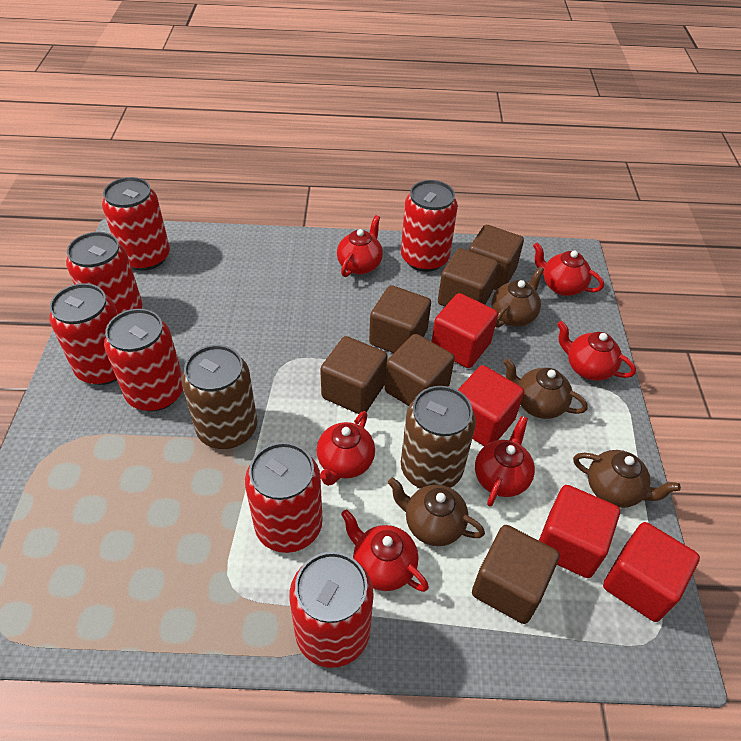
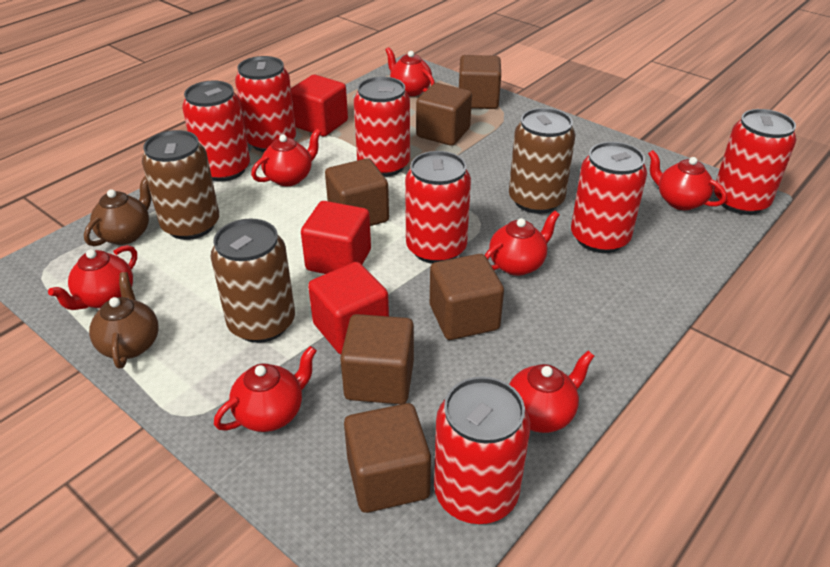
brown can: [181,345,257,449] [401,386,476,489] = 2 -> [142,130,219,240] [210,219,295,343] [509,108,576,214] = 3
brown teapot: [388,478,485,546] [491,266,544,328] [503,358,588,419] [573,450,681,508] = 4 -> [84,176,151,246] [89,272,159,369] = 2
red cube: [432,293,498,368] [458,365,524,446] [539,485,620,578] [603,522,700,622] = 4 -> [291,75,348,136] [301,201,371,274] [308,262,389,354] = 3
red teapot: [317,411,375,486] [337,215,383,277] [341,509,429,592] [475,416,535,506] [533,242,604,296] [557,321,636,381] = 6 -> [48,245,137,310] [214,346,317,432] [251,129,321,186] [385,47,435,96] [485,210,560,276] [509,351,594,433] [648,150,727,210] = 7

